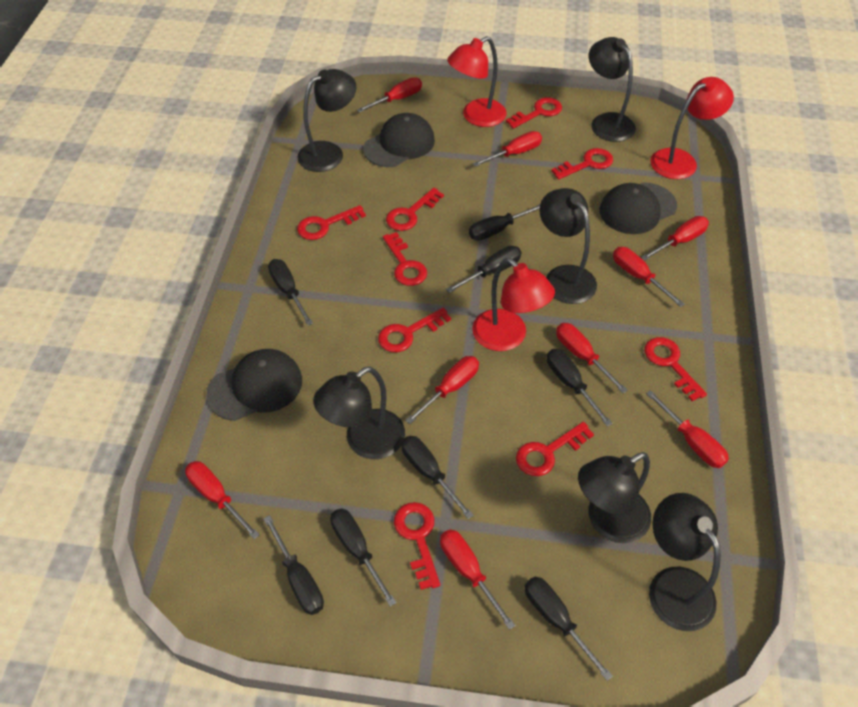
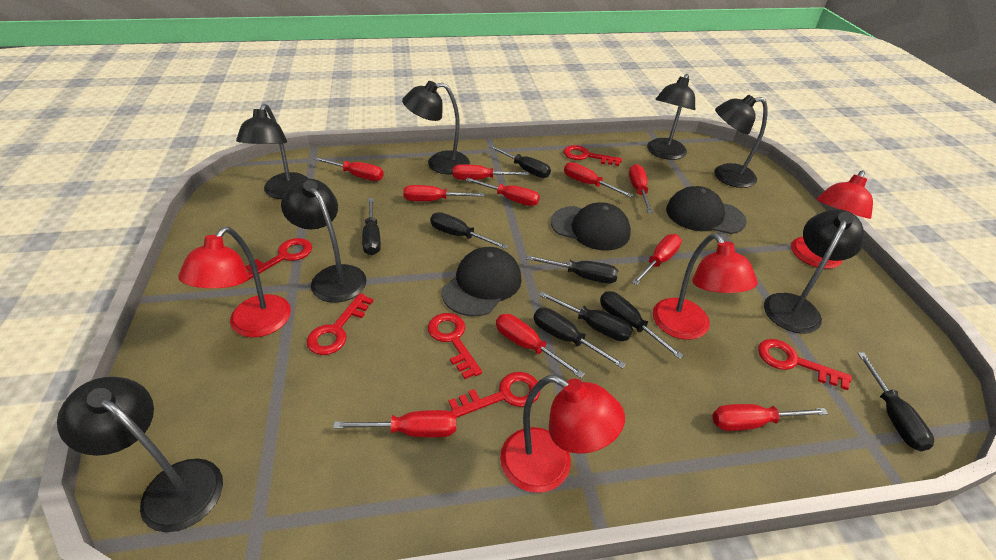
black lamp: [297,69,356,172] [313,367,405,459] [539,188,597,304] [578,452,651,543] [589,37,636,142] [649,493,721,631] = 6 -> [57,377,223,532] [236,104,309,199] [281,179,366,303] [402,81,470,174] [647,74,695,160] [714,95,768,188] [764,209,864,334] = 7
red key: [297,205,366,240] [378,308,451,352] [383,232,427,286] [386,188,444,231] [394,502,440,590] [506,97,562,129] [516,422,594,476] [551,148,613,180] [644,337,707,401] = 9 -> [245,238,312,281] [307,293,373,355] [428,313,482,379] [449,372,540,418] [563,145,622,166] [758,339,852,390] = 6
red lamp: [447,36,506,127] [472,258,555,351] [650,77,734,179] = 3 -> [178,227,291,337] [500,375,625,493] [653,233,758,340] [791,170,873,269] = 4
red screwdriver: [185,461,260,539] [357,77,422,113] [405,356,479,424] [440,529,515,630] [473,131,542,167] [556,323,628,393] [613,247,685,307] [641,216,709,261] [646,390,729,468] = 9 -> [314,157,384,181] [333,410,456,437] [403,185,484,201] [453,164,529,180] [465,178,540,206] [496,314,585,378] [564,162,633,197] [629,164,653,213] [631,234,682,285] [712,404,828,431] = 10

